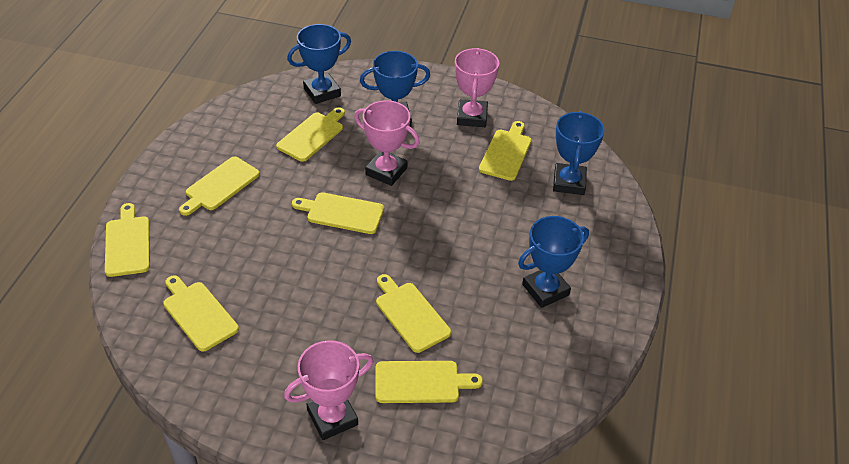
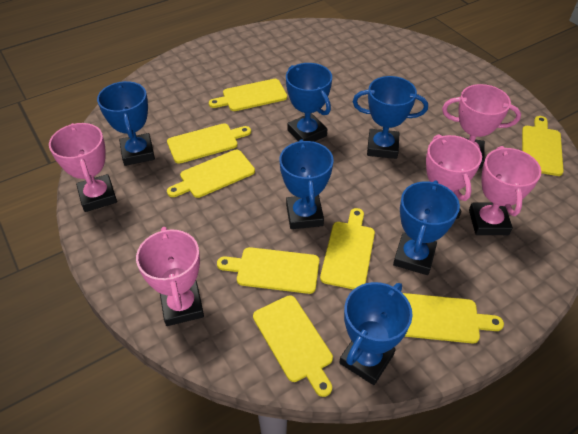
blue trophy: [287,24,351,104] [360,51,430,127] [518,216,589,308] [553,111,605,195] = 4 -> [97,81,155,166] [280,139,334,229] [286,63,332,142] [339,282,413,385] [353,76,428,159] [393,180,460,275] = 6
pink trophy: [284,340,373,440] [354,100,420,186] [455,48,499,127] = 3 -> [49,123,117,212] [136,227,204,326] [426,134,482,219] [442,84,521,168] [469,146,541,235] = 5

